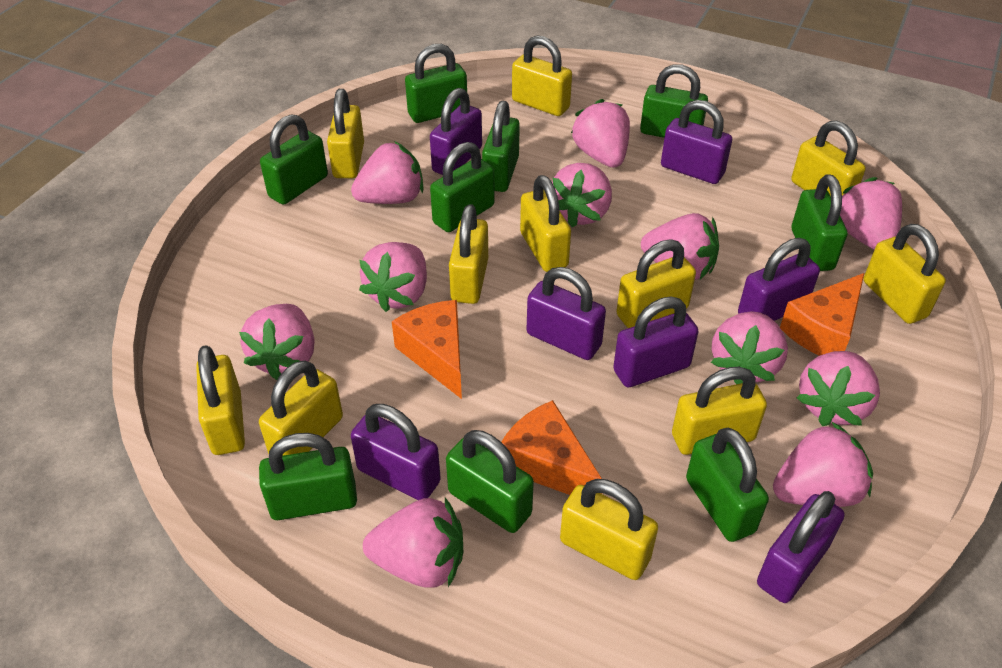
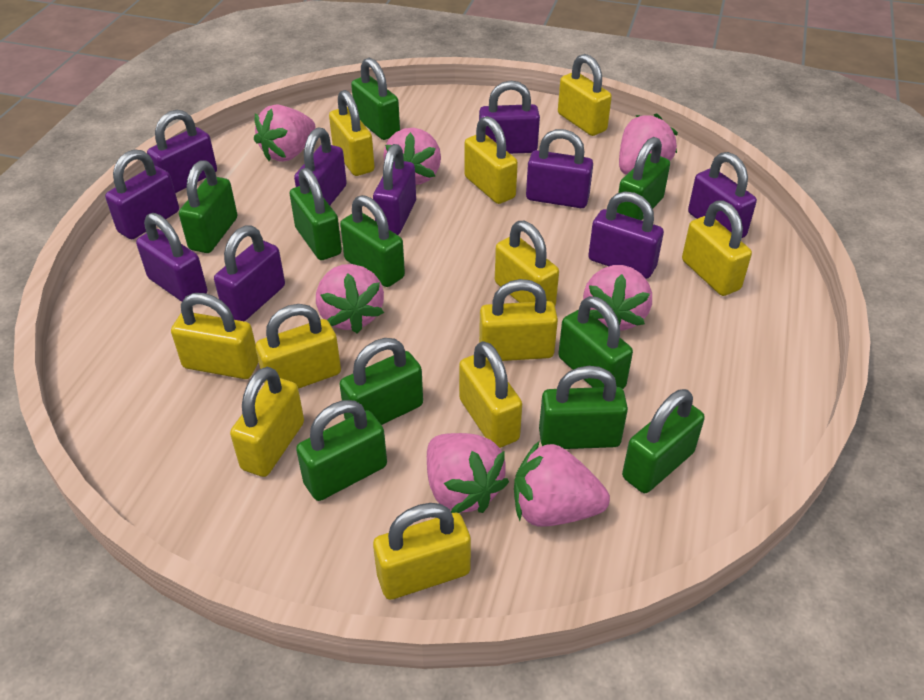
green padlock: [259,433,357,520] [260,114,328,205] [405,44,467,123] [430,142,495,232] [446,430,534,533] [482,101,520,192] [640,64,708,138] [686,428,769,542] [792,174,847,271] = 9 -> [179,160,238,253] [290,168,342,260] [296,400,387,501] [339,338,423,425] [340,195,405,287] [351,58,400,140] [539,366,628,449] [558,296,633,389] [617,137,670,220] [622,389,705,493] = 10
orange cheese: [392,300,462,399] [502,400,602,495] [780,273,864,356] = 3 -> none = 0
pink strawberry: [239,304,314,380] [351,141,424,204] [359,242,427,312] [363,498,463,588] [552,163,612,228] [571,99,630,168] [641,213,719,280] [711,311,788,384] [773,422,873,507] [797,351,880,426] [840,177,902,250] = 11 -> [254,104,315,162] [316,264,384,334] [383,128,441,185] [427,433,509,513] [514,441,610,527] [583,265,652,331] [619,113,678,175] = 7
purple padlock: [351,404,441,500] [430,88,482,175] [527,267,606,360] [613,297,699,387] [661,100,732,184] [738,238,820,321] [757,491,845,603] = 7 -> [105,149,179,239] [136,213,207,302] [147,110,217,193] [214,226,285,321] [294,127,347,205] [373,144,416,235] [479,81,540,154] [526,129,593,208] [588,191,664,279] [688,152,757,238] = 10

